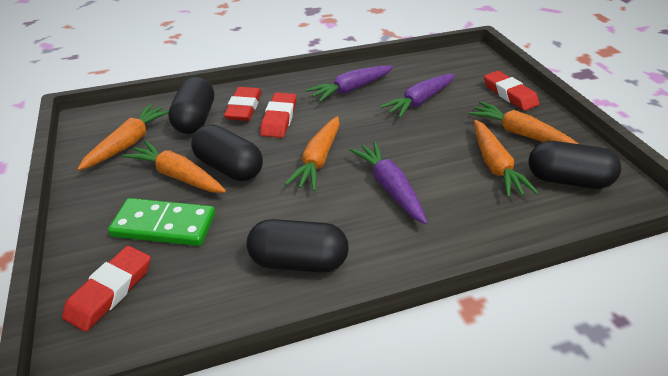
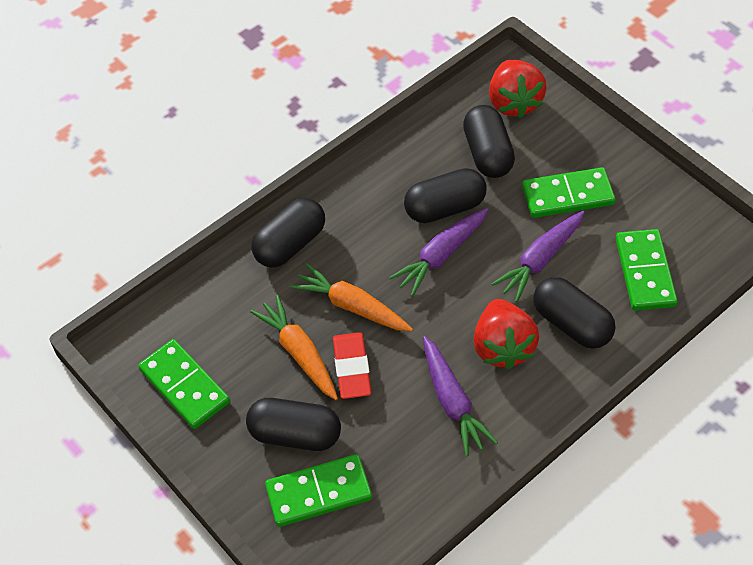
black capsule: [168,77,214,134] [191,125,263,181] [246,219,349,273] [528,141,621,189] = 4 -> [246,398,341,451] [252,198,325,267] [404,168,487,223] [463,105,515,178] [533,277,615,349] = 5
green domino: [108,198,215,246] = 1 -> [138,339,230,429] [265,454,372,527] [522,167,616,218] [616,229,678,311] = 4
orange carrot: [77,104,169,171] [123,141,226,193] [285,116,340,191] [469,101,578,144] [474,120,538,198] = 5 -> [250,295,338,400] [290,263,413,331] = 2
red eraser: [62,246,151,332] [224,87,262,121] [260,92,296,138] [484,71,539,111] = 4 -> [333,332,372,399] = 1
red strawberry: none = 0 -> [473,299,539,370] [489,60,547,119] = 2

